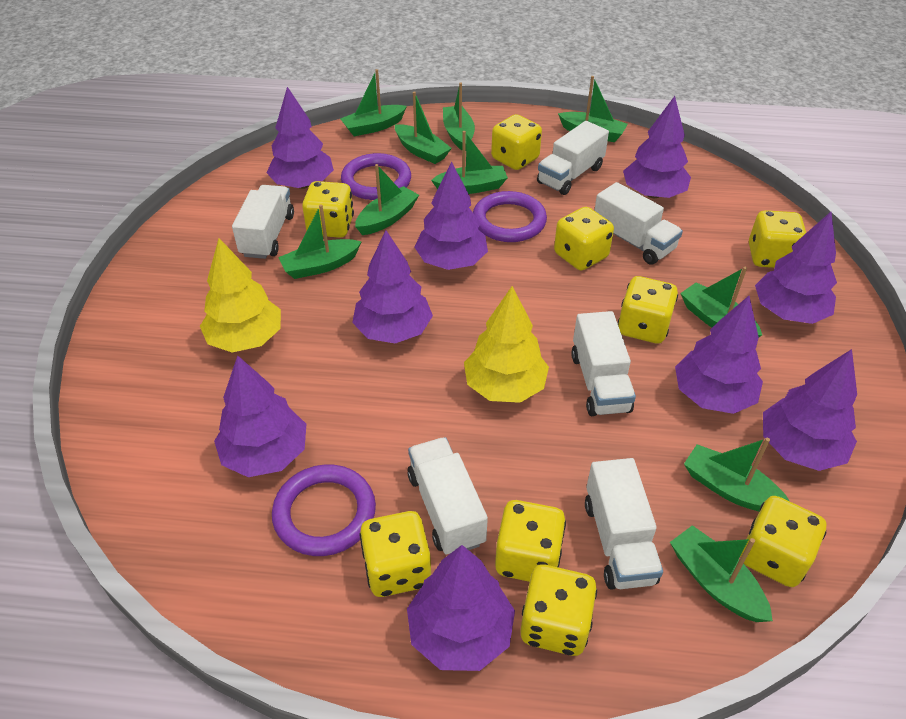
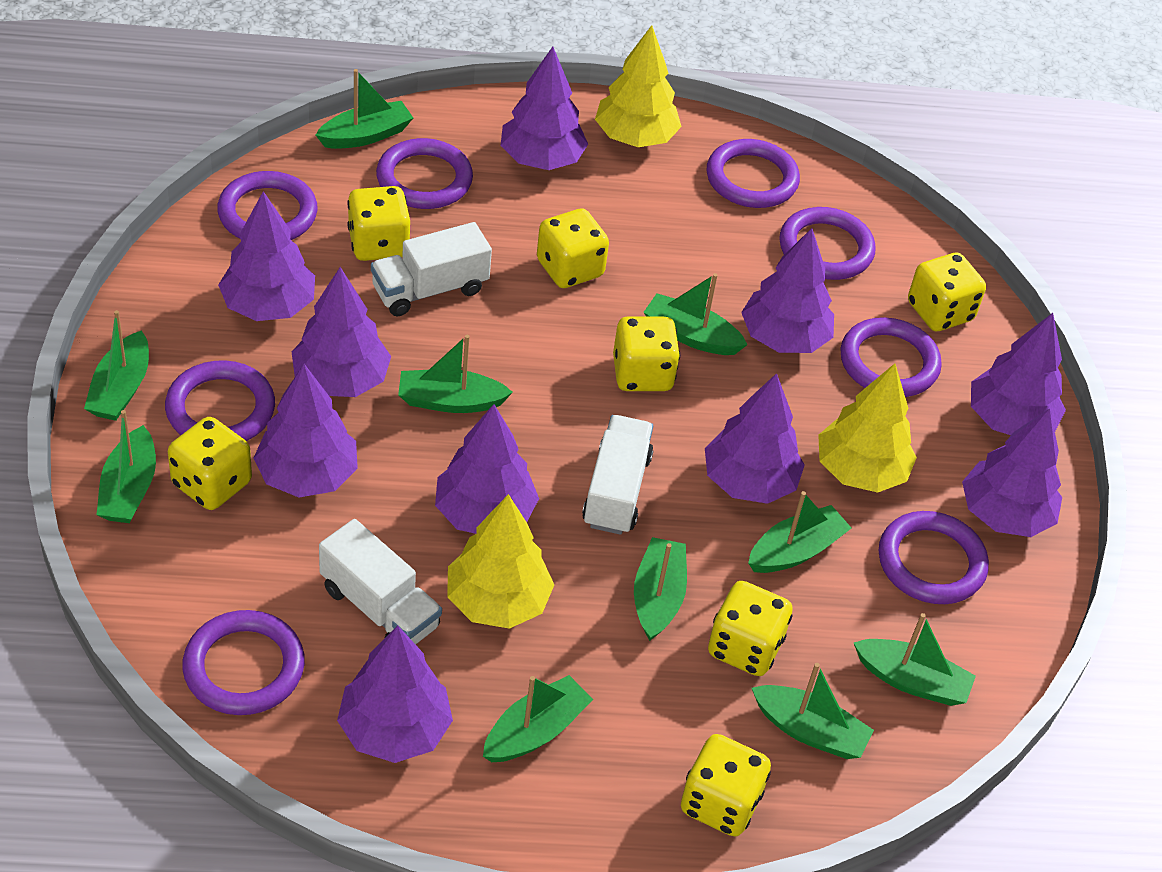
purple ring: [272,464,376,556] [341,153,411,200] [473,191,547,242] = 3 -> [165,360,275,441] [182,610,305,715] [217,171,317,240] [376,138,473,209] [707,139,800,208] [779,207,876,280] [840,317,942,397] [879,511,989,604] = 8
purple tree: [214,355,306,477] [267,87,334,189] [352,230,433,343] [407,545,515,671] [414,161,488,270] [623,96,691,198] [675,296,763,414] [755,212,837,324] [763,349,857,471] = 9 -> [218,191,315,321] [254,364,358,497] [292,267,391,397] [337,626,453,763] [435,404,539,534] [500,47,588,170] [705,373,805,504] [741,228,834,353] [962,409,1062,537] [971,313,1066,435] = 10
white truck: [232,185,294,259] [407,437,488,554] [537,121,609,195] [571,311,636,416] [585,458,663,590] [594,182,683,265] = 6 -> [319,519,442,645] [371,222,492,316] [582,415,653,535] = 3
yellow dice: [302,181,354,238] [359,511,431,597] [491,114,542,170] [495,500,566,582] [521,564,597,656] [554,207,614,270] [618,276,678,344] [741,496,826,587] [749,210,806,268] = 9 -> [168,417,252,510] [347,186,410,261] [537,208,609,288] [613,316,680,391] [681,734,771,836] [708,581,793,676] [908,253,986,331] = 7
yellow tree: [200,238,281,352] [464,286,549,403] = 2 -> [447,494,554,629] [595,25,682,147] [818,363,917,493] = 3

